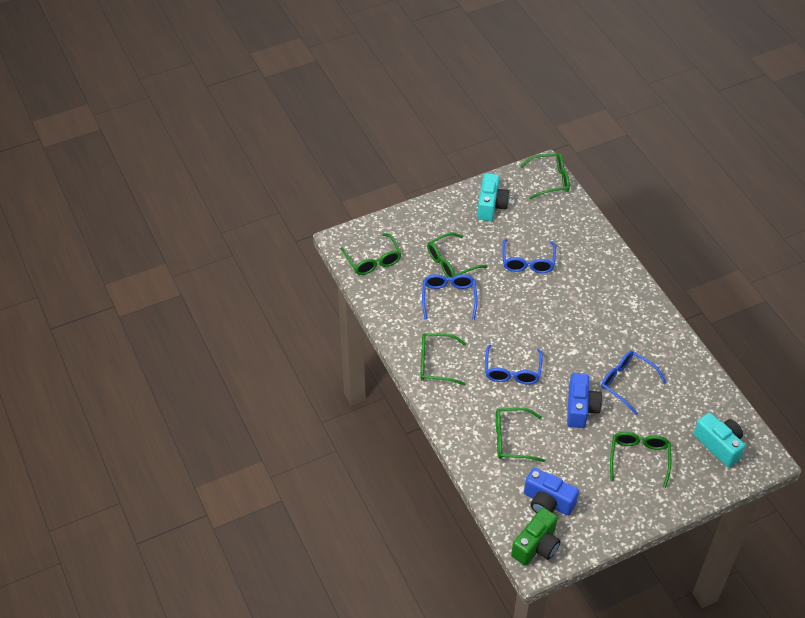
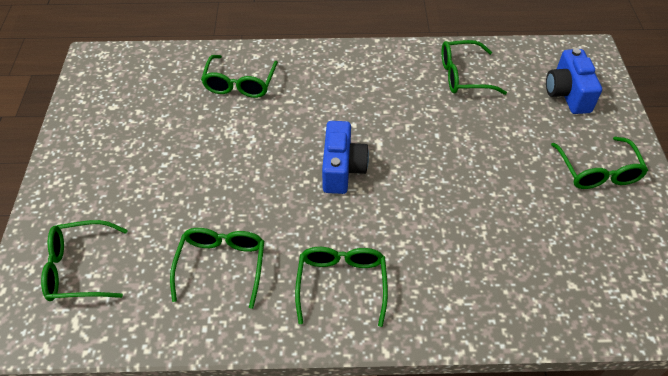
blue glasses: [422,274,477,320] [485,345,543,385] [502,239,556,273] [601,351,666,415] = 4 -> none = 0
green camera: [511,507,561,565] = 1 -> none = 0
turquoise camera: [477,173,510,221] [694,413,745,467] = 2 -> none = 0

